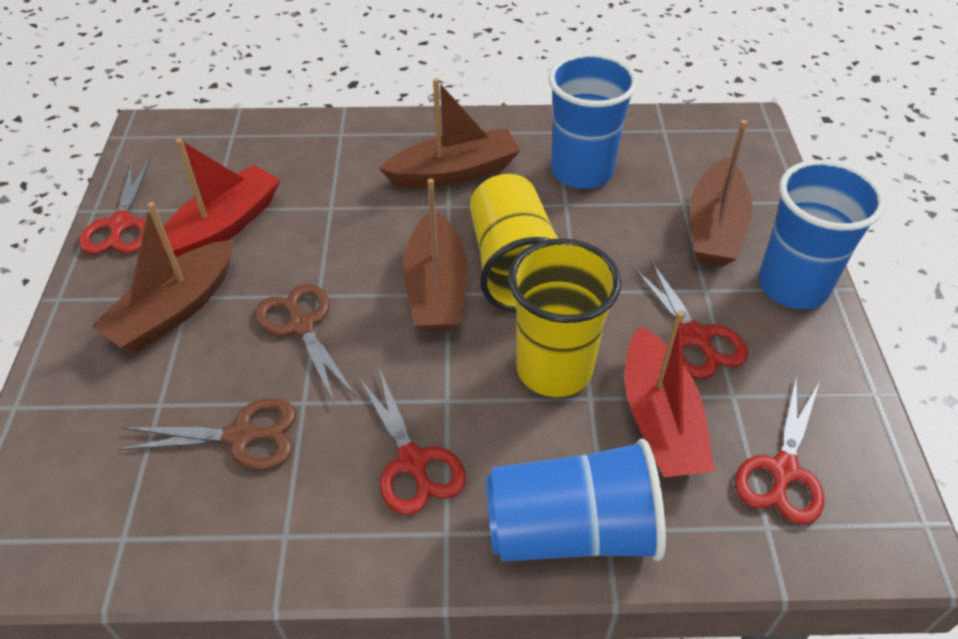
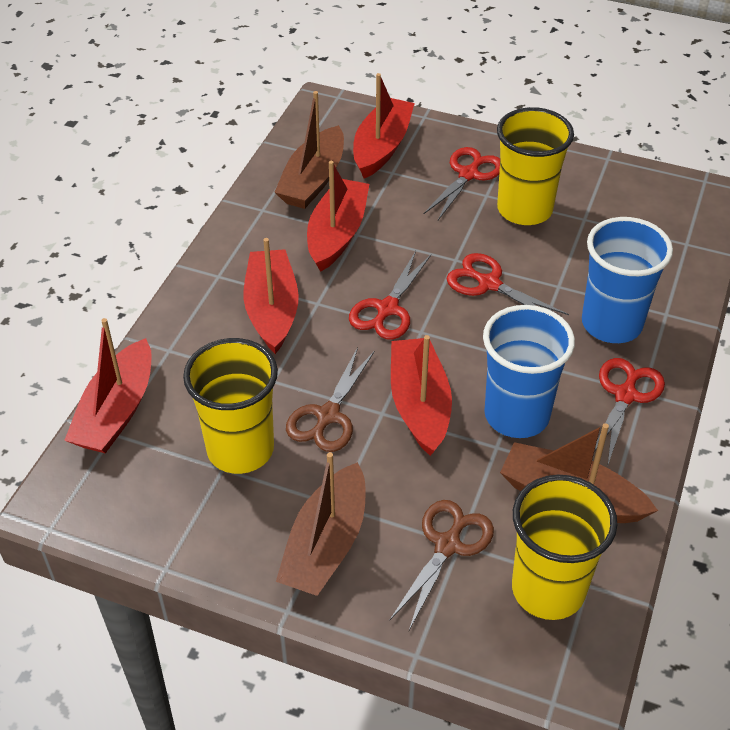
blue cup: [486,439,666,562] [548,53,638,189] [758,160,886,309] = 3 -> [483,305,575,438] [582,217,673,343] = 2
brown boat: [91,202,234,352] [379,78,520,188] [403,178,468,332] [690,120,752,267] = 4 -> [274,91,344,209] [276,452,365,596] [500,423,658,523] = 3
red boat: [158,138,280,261] [625,310,715,477] = 2 -> [64,318,152,454] [243,238,299,354] [307,161,369,272] [353,73,415,179] [391,335,452,456] = 5
yellow cup: [470,174,558,312] [508,238,621,397] = 2 -> [183,338,278,474] [497,107,574,225] [512,475,618,620] = 3

